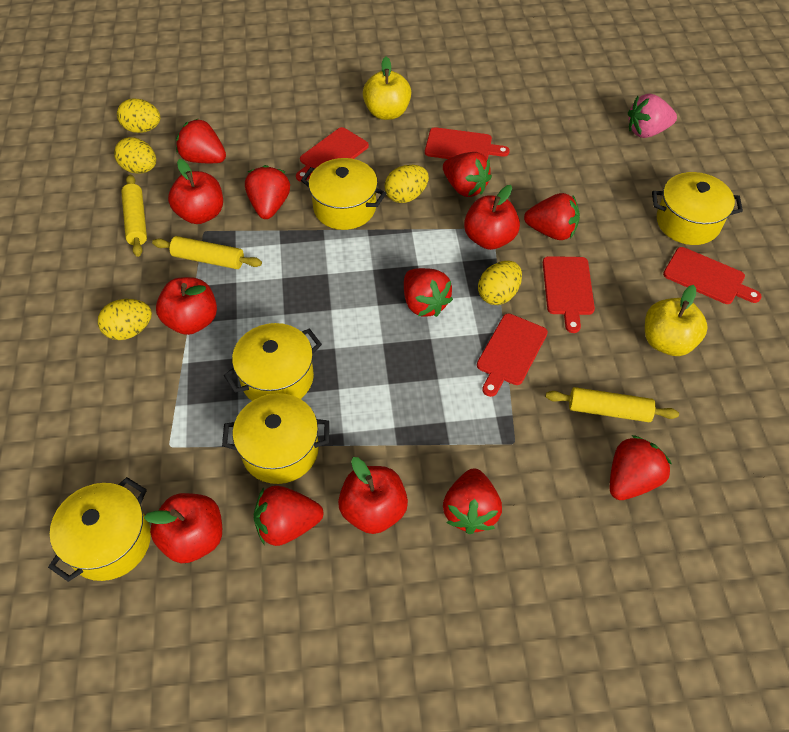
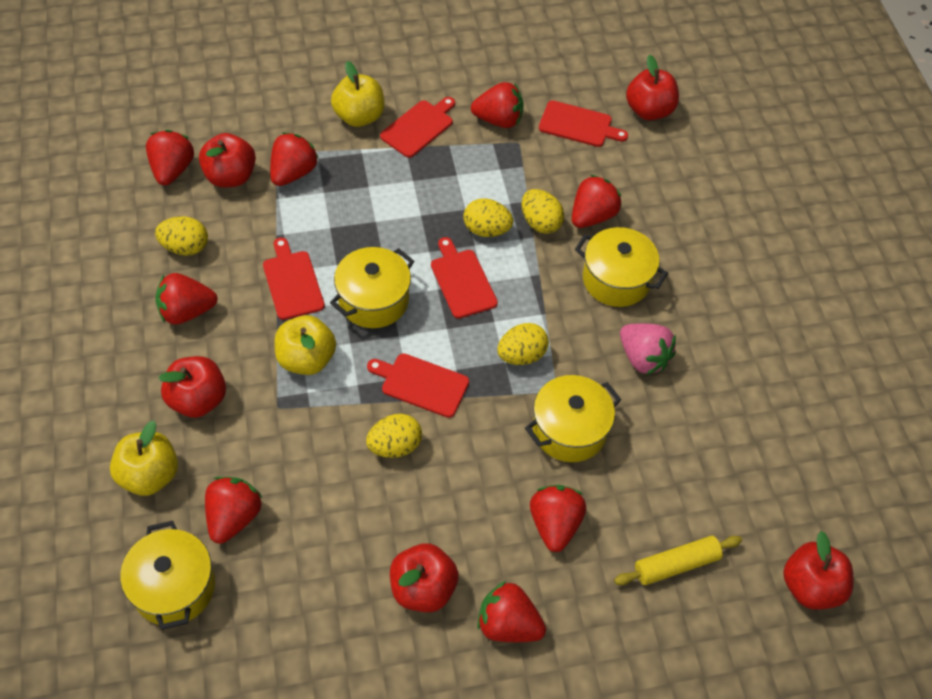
yellow apple: [363,57,411,120] [645,285,708,356] = 2 -> [110,421,178,496] [275,315,336,375] [331,61,384,127] = 3
yellow pot: [48,477,151,582] [222,393,329,484] [223,323,322,401] [301,158,386,230] [652,172,743,245] = 5 -> [120,521,215,630] [330,247,414,328] [525,375,621,462] [575,227,668,307] = 4
yellow rolling pin: [121,175,147,257] [152,236,262,269] [546,387,679,422] = 3 -> [614,536,742,585] = 1

